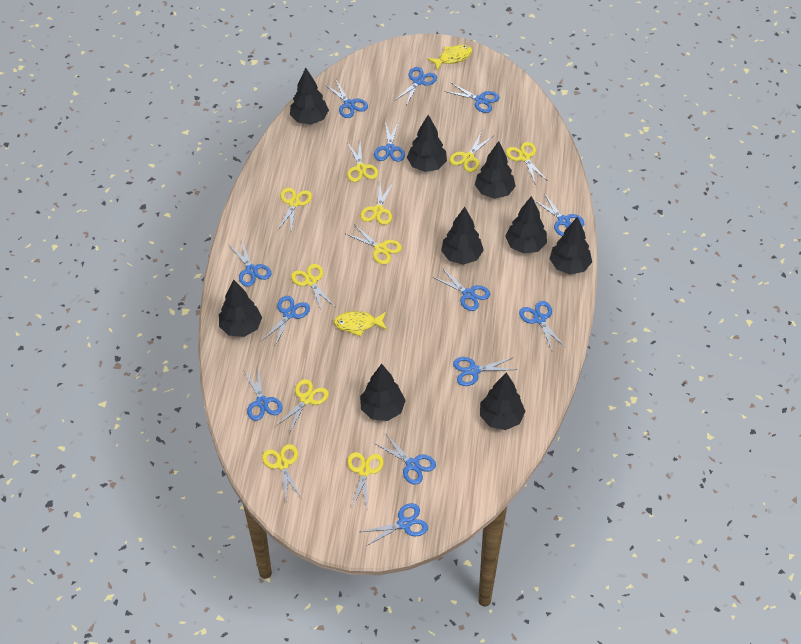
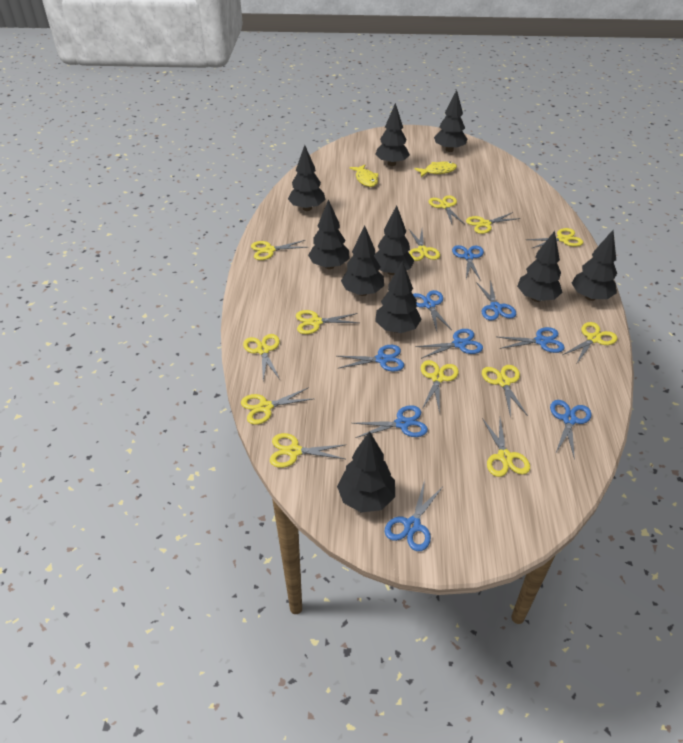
black tree: [219,279,262,337] [290,68,329,125] [360,364,406,421] [407,115,447,172] [441,207,484,265] [475,141,516,199] [480,372,525,430] [505,196,547,254] [550,217,592,275] = 9 -> [288,145,325,211] [308,199,350,269] [337,431,395,513] [341,225,384,296] [374,205,414,275] [375,103,410,166] [375,260,422,333] [434,90,467,152] [517,231,562,302] [572,230,617,301] = 10
blue scissors: [228,241,271,287] [243,367,282,421] [262,296,310,347] [324,80,368,118] [361,503,428,547] [374,122,405,162] [374,433,436,485] [394,67,437,105] [433,268,490,311] [444,82,499,113] [453,357,517,386] [519,301,566,351] [534,193,584,236] = 13 -> [337,345,404,372] [352,405,428,438] [384,480,442,551] [413,290,452,331] [415,329,483,359] [452,245,484,281] [476,280,516,321] [498,327,565,353] [550,400,592,460] = 9
yellow scissors: [262,444,302,500] [276,379,329,433] [277,188,312,233] [291,264,335,311] [346,225,402,265] [347,141,378,182] [347,452,384,509] [360,182,394,225] [449,131,493,172] [506,142,548,185] = 10 -> [241,387,313,425] [243,334,280,380] [251,240,308,260] [270,433,345,468] [296,310,359,334] [409,229,440,261] [421,360,459,414] [429,196,464,224] [466,212,520,234] [482,365,528,418] [482,418,530,477] [526,228,583,248] [563,322,617,363] = 13

